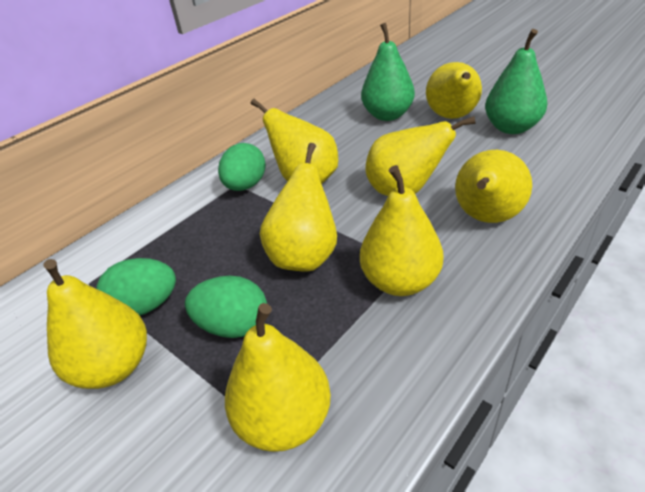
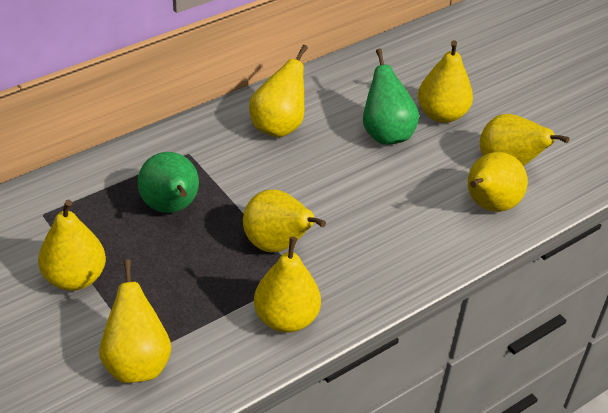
green egg: [96,258,176,316] [185,276,267,338] [218,143,266,191] = 3 -> none = 0

